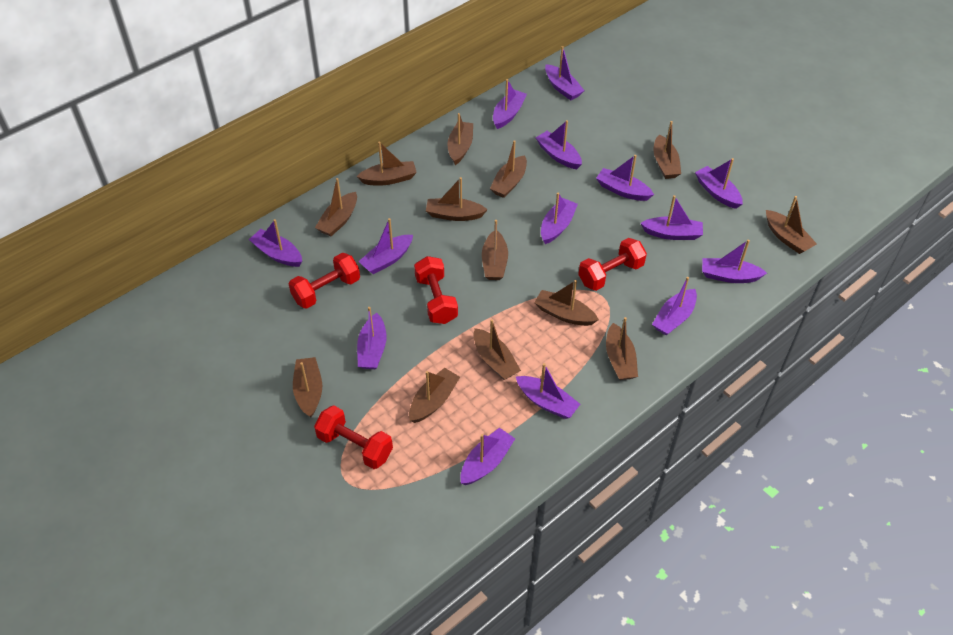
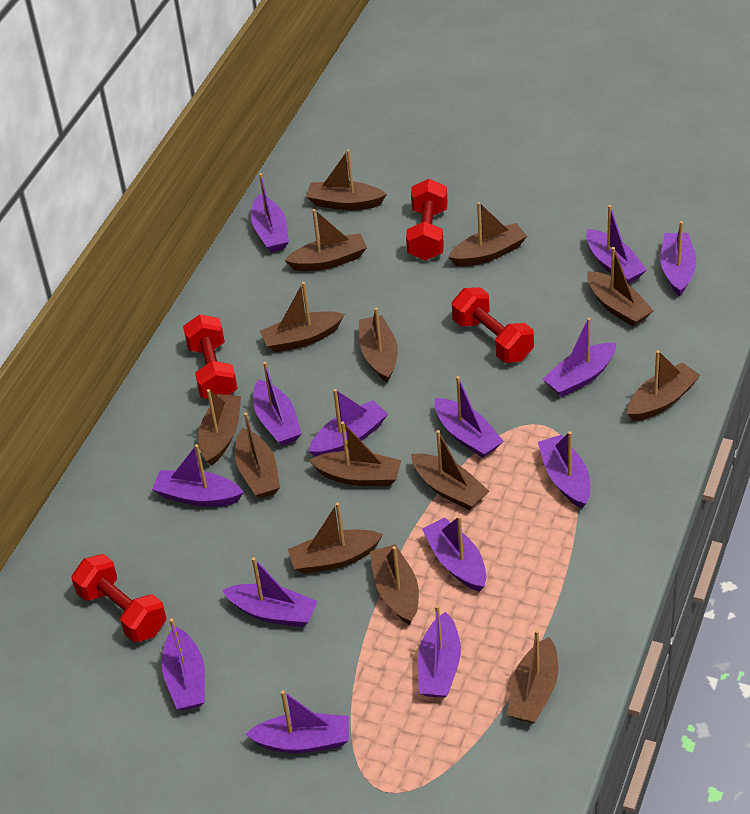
brown boat: [293,357,322,418] [315,178,357,236] [356,142,417,186] [409,368,460,423] [426,177,487,221] [447,113,473,165] [473,319,521,380] [482,220,508,280] [490,140,527,198] [534,280,599,326] [606,317,638,380] [654,121,681,179] [766,196,817,254] = 13 -> [199,389,241,466] [235,412,280,498] [260,282,344,352] [284,209,367,271] [288,502,383,574] [306,150,387,210] [309,421,401,486] [359,308,398,383] [370,544,419,625] [411,430,489,510] [448,202,527,266] [507,630,558,723] [587,247,654,326] [627,350,701,421] = 14

